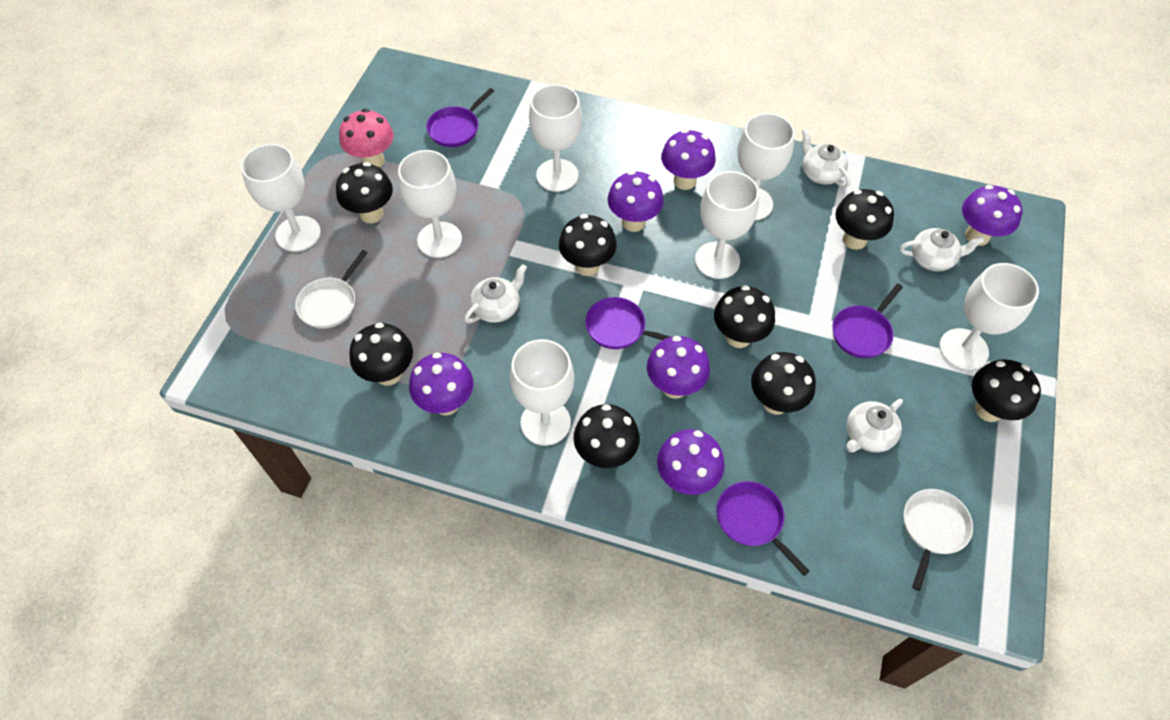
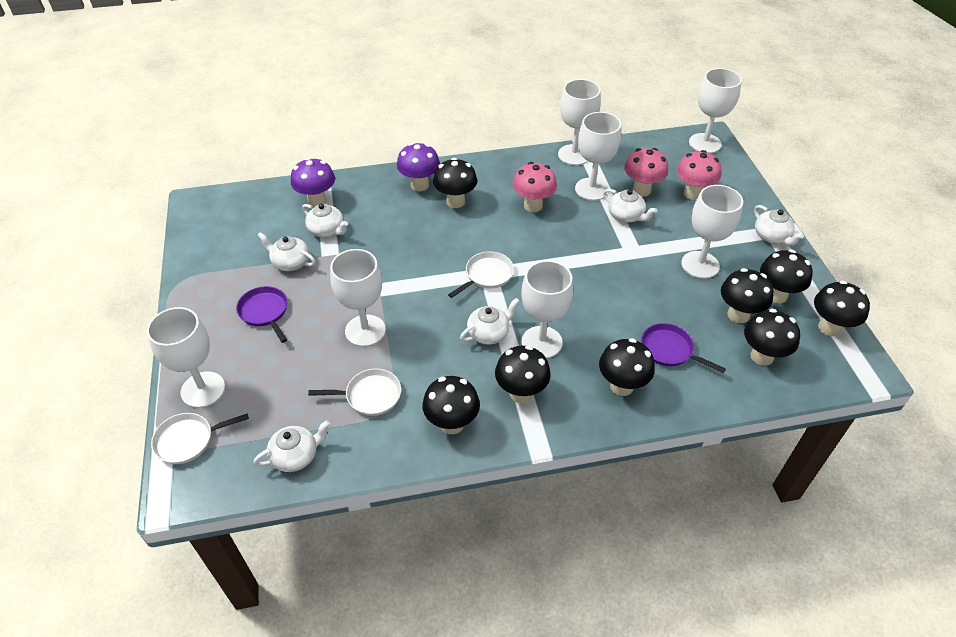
pink mushroom: [339,109,394,168] = 1 -> [513,162,557,212] [624,148,668,197] [677,150,721,200] = 3
purple mushroom: [409,352,474,416] [608,171,664,232] [647,336,710,399] [657,429,725,495] [661,129,716,190] [962,185,1023,246] = 6 -> [291,158,335,207] [397,143,440,191] = 2
purple pan: [426,88,494,147] [585,297,670,349] [716,481,810,576] [832,283,903,358] = 4 -> [236,286,287,343] [641,323,726,373] = 2
white pan: [295,250,367,329] [904,489,973,591] = 2 -> [151,413,249,464] [308,369,401,416] [448,251,514,298] = 3
white teapot: [464,264,527,323] [802,128,851,188] [846,399,903,453] [900,228,984,271] = 4 -> [254,420,330,472] [257,232,316,271] [302,204,348,237] [460,298,520,345] [603,189,657,223] [754,205,804,246] = 6

